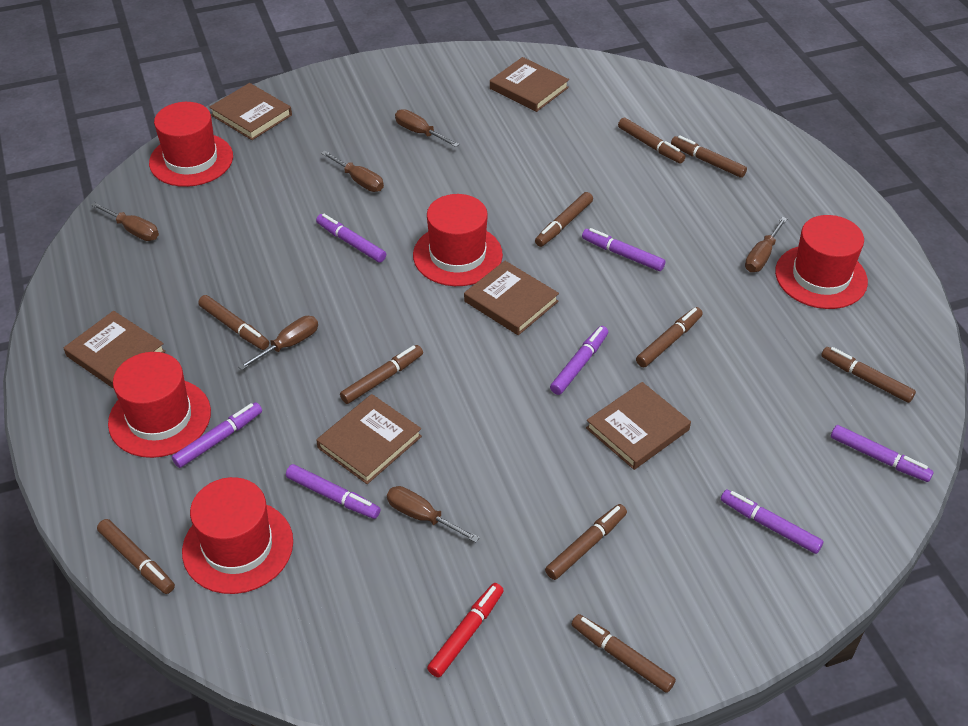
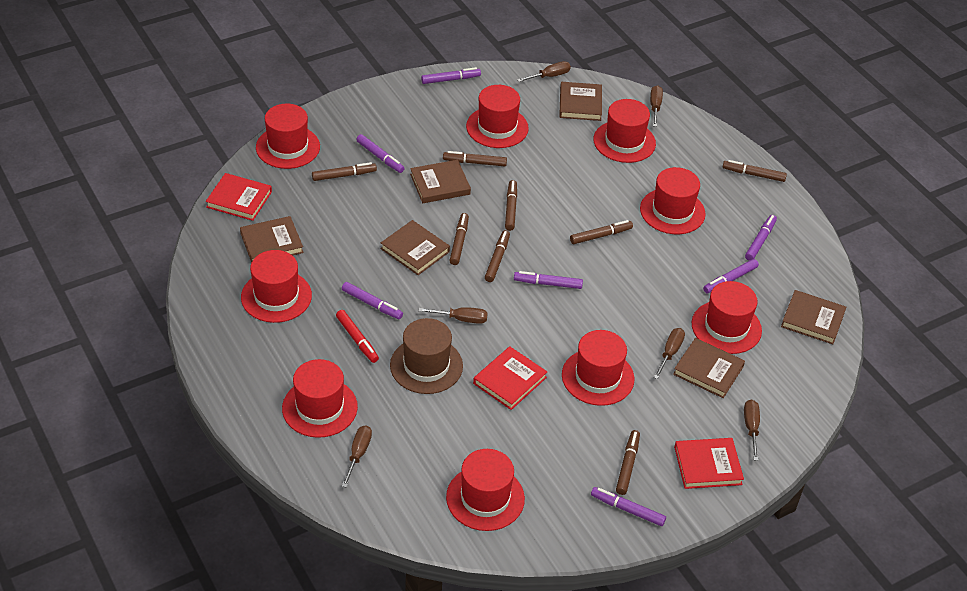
brown hat: none = 0 -> [390,318,463,394] = 1
brown marker: [97,519,175,594] [198,295,269,350] [340,345,423,404] [535,192,593,247] [545,504,627,580] [571,614,676,693] [618,118,685,164] [636,307,703,367] [671,135,747,178] [821,347,916,403] = 10 -> [312,162,377,181] [443,151,507,166] [449,213,469,265] [485,230,510,282] [505,180,517,231] [570,220,633,244] [616,430,640,495] [723,160,787,182] = 8
red book: none = 0 -> [206,173,272,221] [473,346,547,410] [674,438,744,489] = 3
red hat: [108,352,211,458] [149,102,233,187] [182,477,293,594] [413,194,503,286] [775,215,868,309] = 5 -> [241,250,312,323] [256,104,320,169] [282,359,358,438] [446,449,525,531] [466,85,529,148] [562,330,634,406] [593,99,656,163] [640,167,706,234] [692,281,762,354] = 9

